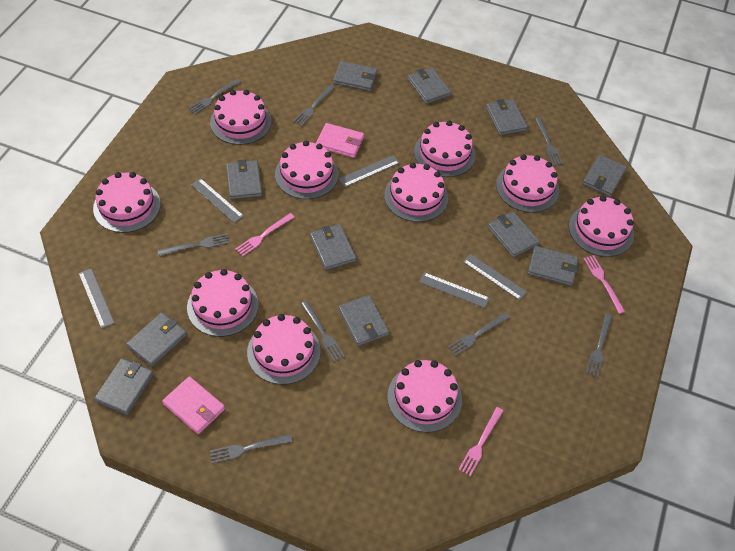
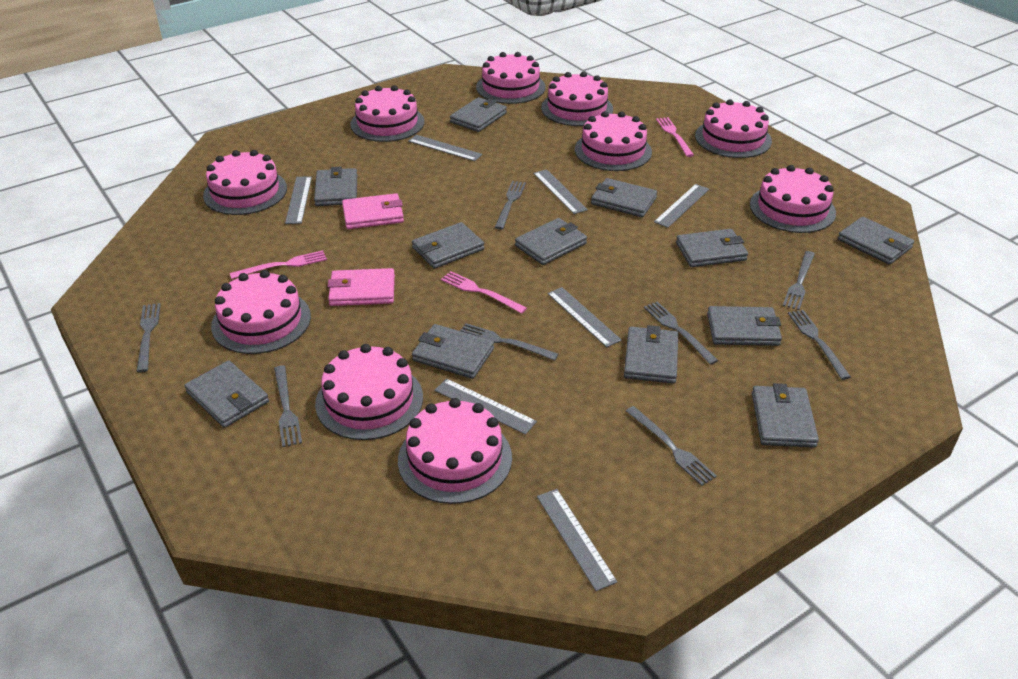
grey ruler: [79,268,114,328] [191,178,244,223] [339,155,400,187] [419,272,489,308] [463,254,527,300] = 5 -> [285,176,312,224] [408,135,482,161] [434,378,537,435] [533,169,588,214] [537,489,617,591] [548,287,622,347] [654,184,709,228] = 7
grey wallet: [94,358,154,415] [126,312,187,367] [226,160,262,199] [310,224,356,270] [333,61,378,92] [338,295,389,346] [408,67,451,104] [486,99,528,136] [487,212,540,258] [528,246,578,286] [582,155,627,197] = 11 -> [184,360,269,428] [314,167,357,206] [412,222,484,269] [412,324,494,379] [450,97,507,132] [515,218,587,265] [591,178,657,217] [624,325,678,384] [676,229,748,267] [707,306,782,346] [752,383,819,448] [838,217,914,265] = 12

